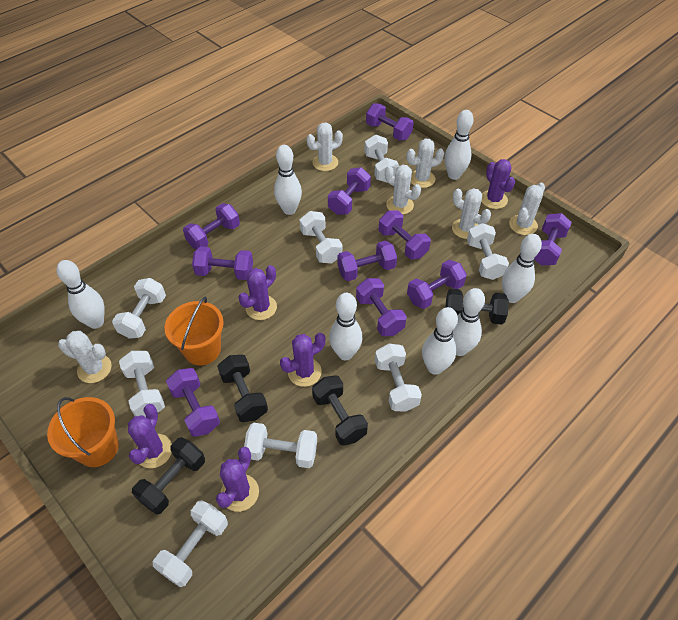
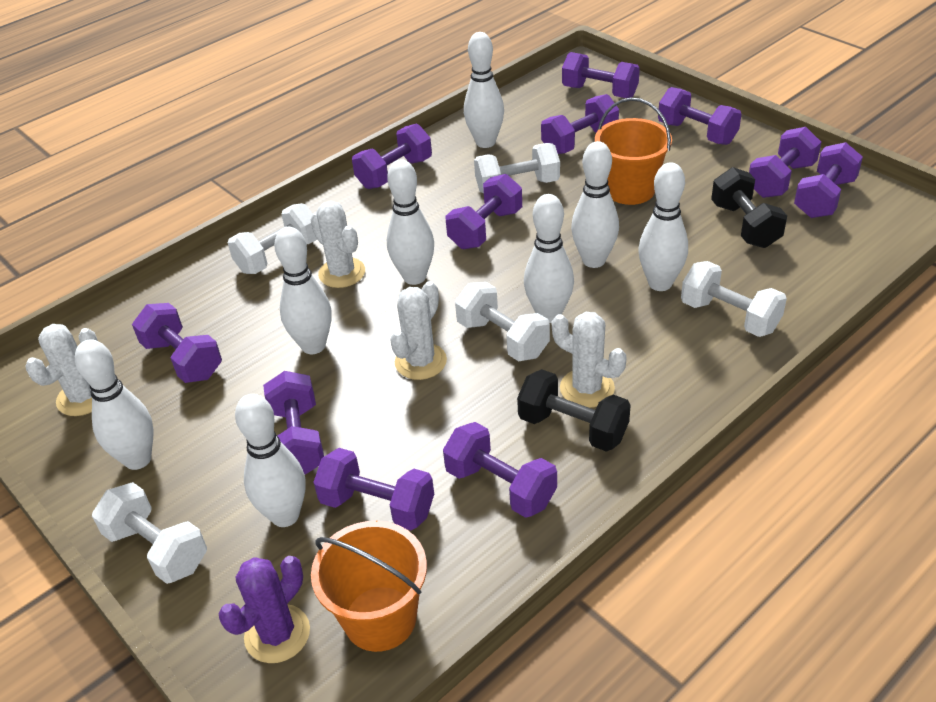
black dumbbell: [132,437,205,515] [217,355,268,422] [312,375,368,446] [445,289,509,325] = 4 -> [517,369,631,452] [711,167,787,248] = 2
purple cactus: [128,404,172,468] [216,447,259,512] [238,265,277,320] [280,333,325,387] [481,159,515,209] = 5 -> [218,556,310,663] = 1
purple dumbbell: [166,368,220,437] [183,203,240,249] [192,246,253,280] [328,167,371,215] [337,241,397,281] [356,278,407,336] [366,103,414,141] [379,210,431,259] [407,260,467,309] [534,213,572,265] = 10 -> [132,303,222,383] [263,371,324,475] [313,448,434,530] [352,123,432,189] [443,422,557,518] [445,174,522,249] [541,94,619,154] [562,52,640,98] [658,87,741,145] [749,127,821,198] [794,142,863,218] = 11
white bowling pin: [56,260,105,329] [274,145,302,215] [329,293,362,360] [422,307,458,375] [445,110,474,180] [453,288,485,356] [502,234,542,303] = 7 -> [75,340,154,470] [235,394,306,527] [274,227,332,354] [387,159,434,285] [464,32,504,148] [524,194,574,323] [571,141,619,268] [639,162,688,291] = 8
white cactus: [58,331,112,383] [307,122,343,171] [385,165,421,215] [407,139,444,188] [452,188,491,239] [509,183,545,235] = 6 -> [25,324,98,416] [310,201,365,288] [390,281,447,380] [552,312,627,408] = 4
white dumbbell: [112,278,166,339] [119,351,165,417] [153,500,228,587] [244,423,317,468] [300,211,342,263] [364,135,399,183] [375,344,422,412] [467,223,509,280] = 8 -> [92,482,207,584] [228,203,317,274] [455,282,550,361] [474,143,560,193] [681,261,787,337] = 5

